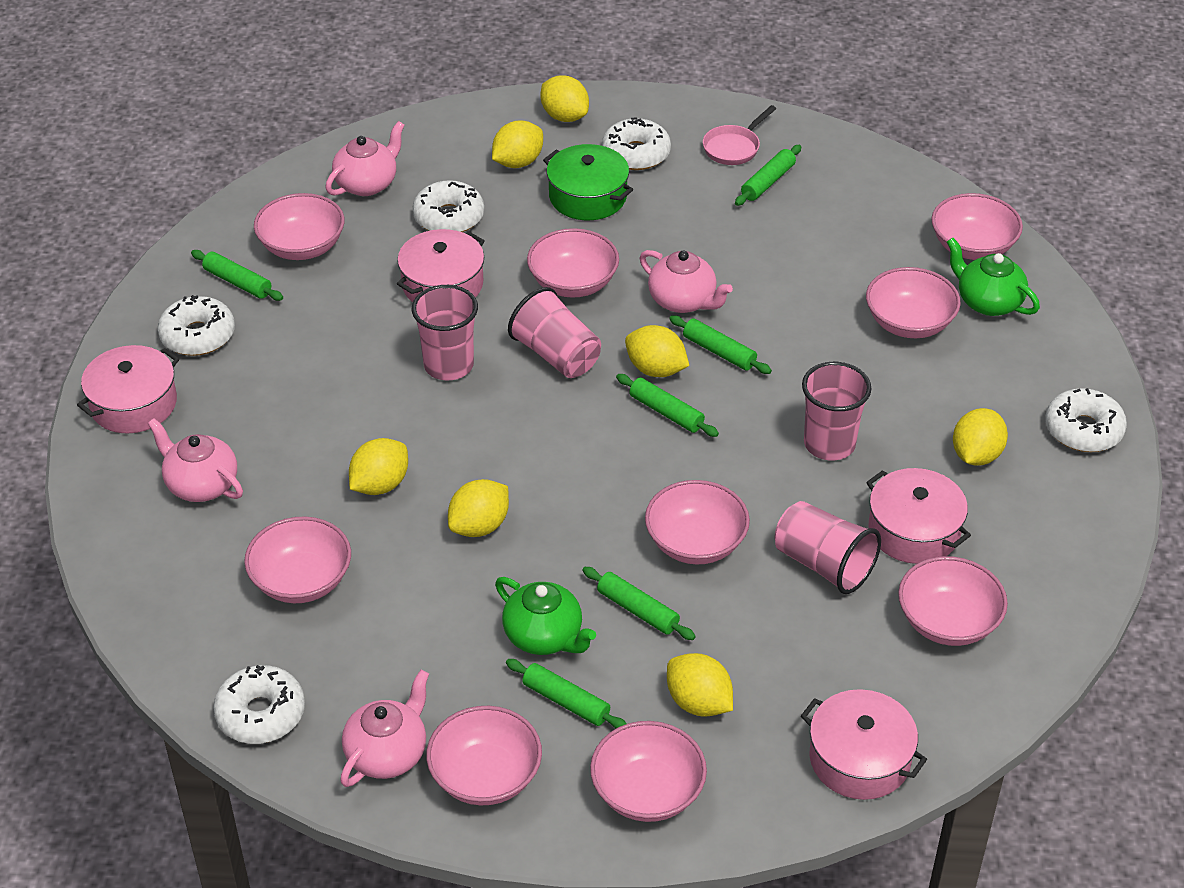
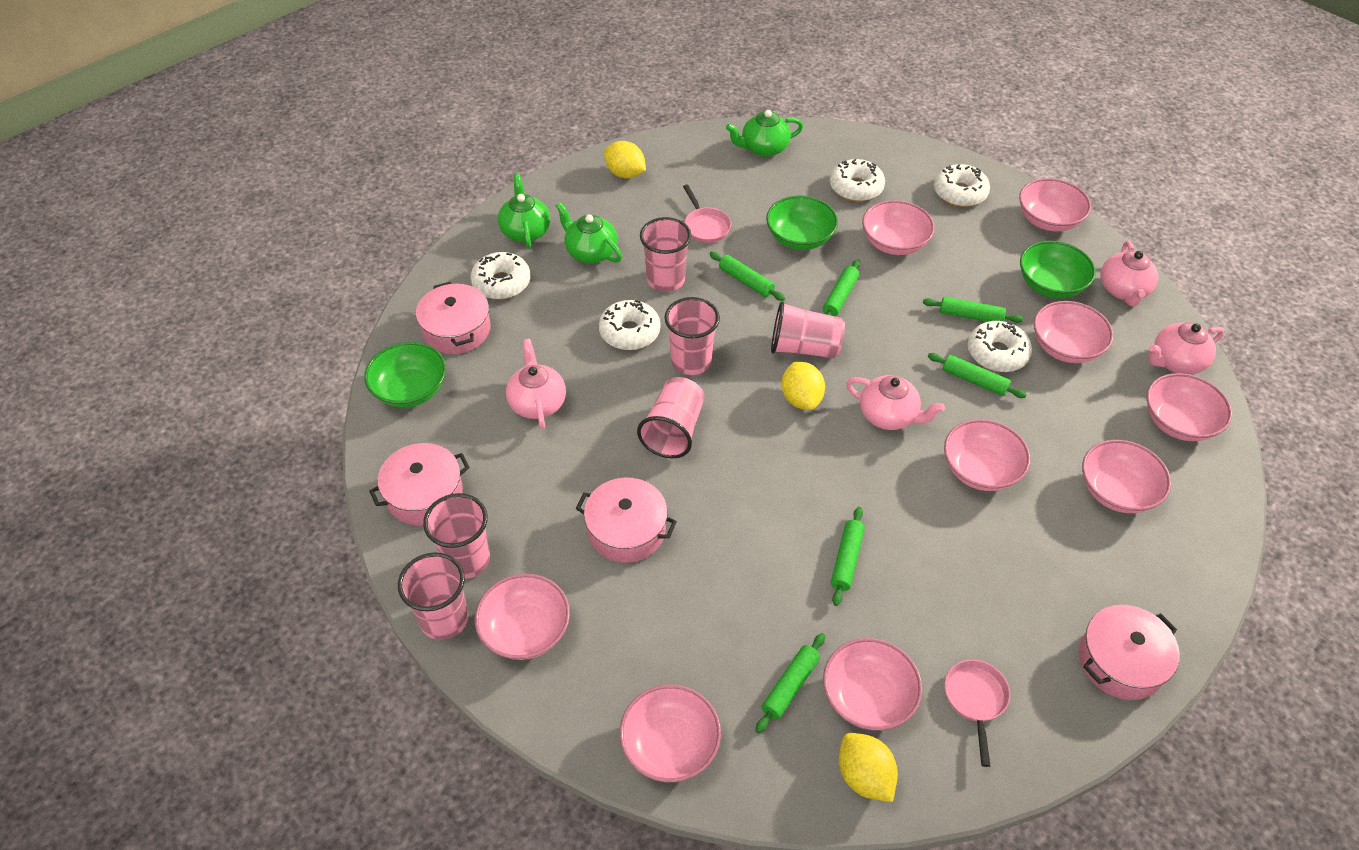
green bowl: none = 0 -> [364,342,446,408] [766,196,838,250] [1020,241,1096,299] = 3
green pot: [543,144,633,220] = 1 -> none = 0
green teapot: [495,577,596,655] [947,238,1040,316] = 2 -> [498,174,550,249] [556,202,622,263] [726,110,803,157] = 3
pink cup: [412,285,478,381] [508,287,601,378] [775,501,881,594] [802,362,871,460] = 4 -> [398,552,468,640] [423,493,490,579] [637,377,705,458] [640,217,692,292] [664,297,720,375] [771,301,845,358] = 6
pink pan: [703,105,776,165] = 1 -> [683,184,731,243] [945,660,1010,767] = 2
yellow lemon: [349,438,408,495] [448,479,509,537] [492,120,543,168] [541,75,589,122] [625,325,689,377] [667,653,733,716] [953,408,1008,466] = 7 -> [604,141,646,179] [781,362,825,410] [839,733,898,802] = 3

